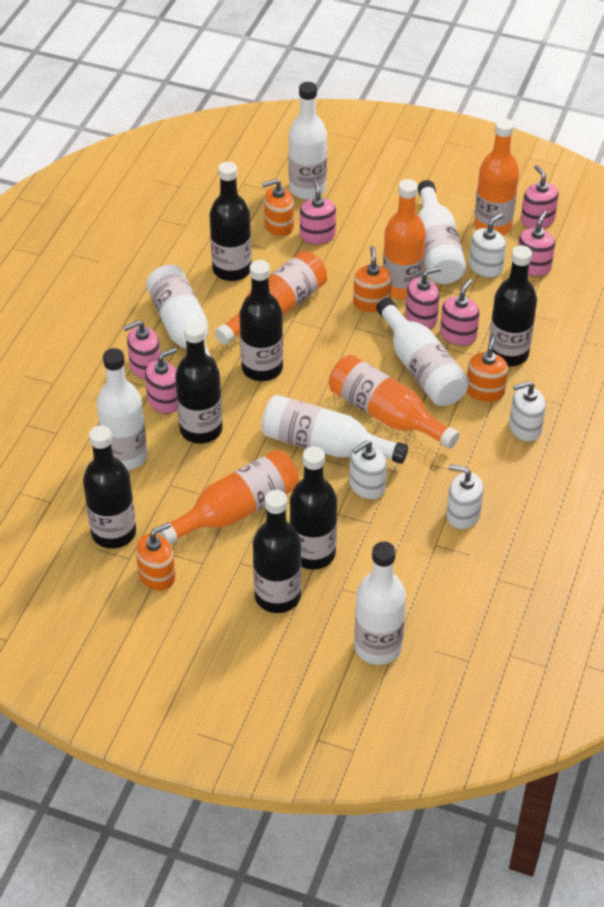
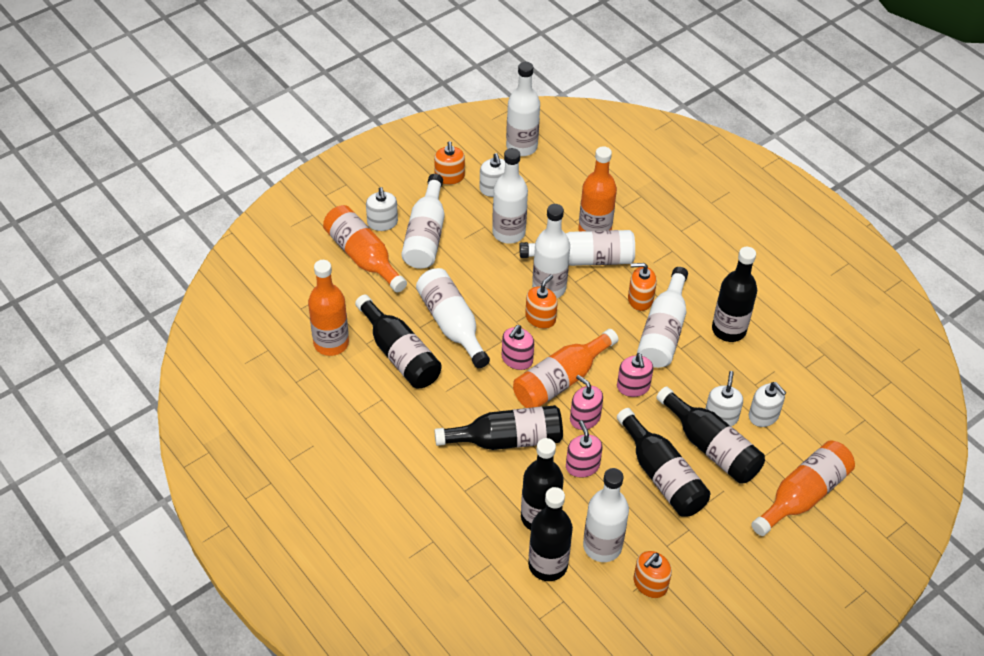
pink soap dispenser: [124,320,161,379] [145,348,178,414] [300,179,336,244] [405,267,441,329] [440,279,480,346] [518,211,555,276] [521,165,559,229] = 7 -> [502,325,534,370] [566,420,603,478] [570,375,603,430] [617,353,653,397] = 4
white bottle: [97,348,147,470] [146,265,217,366] [261,395,408,464] [288,82,327,199] [354,542,406,665] [376,298,469,406] [418,180,466,284] = 7 -> [401,174,445,269] [416,268,490,368] [492,148,528,244] [506,62,540,156] [519,230,635,266] [532,204,570,298] [583,468,629,562] [637,267,688,368] = 8

